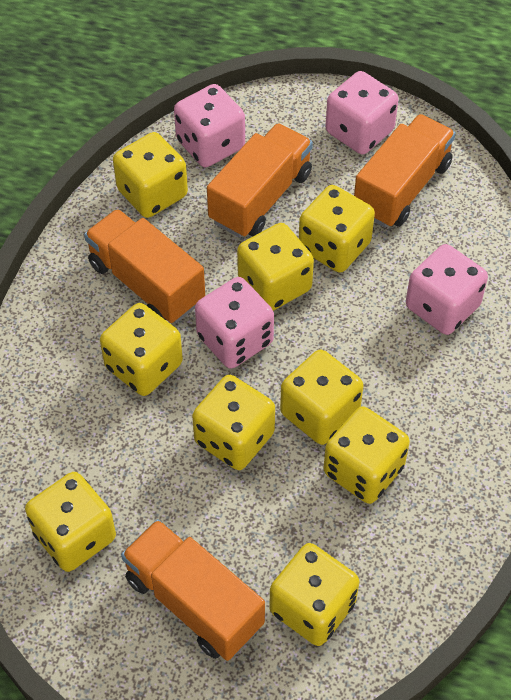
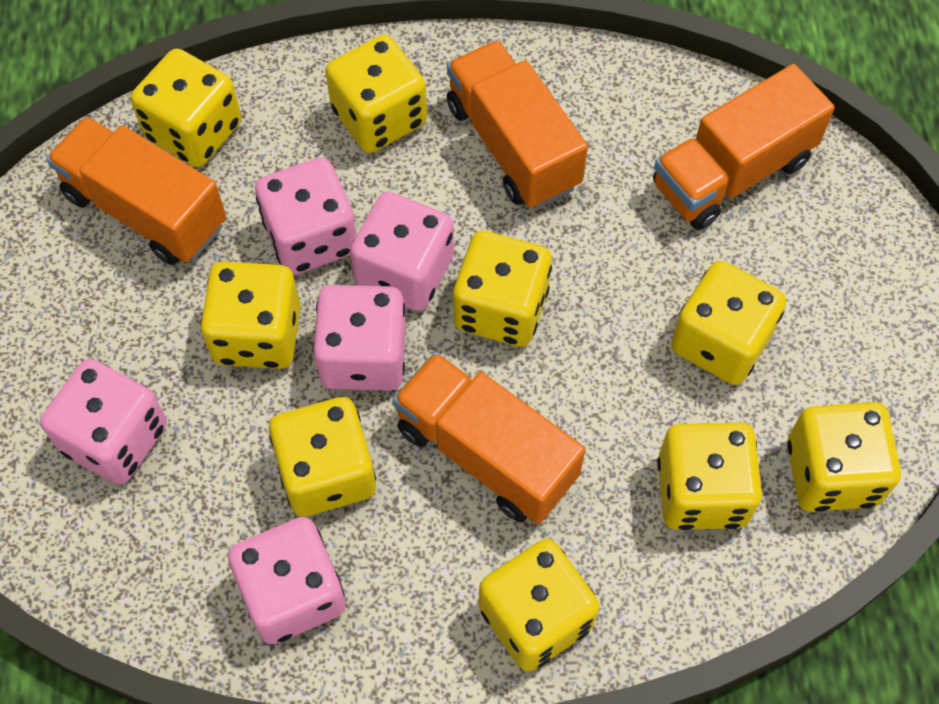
pink dice: [174,84,245,167] [195,277,274,369] [325,71,398,154] [406,244,488,335] = 4 -> [40,359,167,484] [228,517,346,644] [255,157,357,275] [313,285,406,391] [350,192,454,311] = 5

